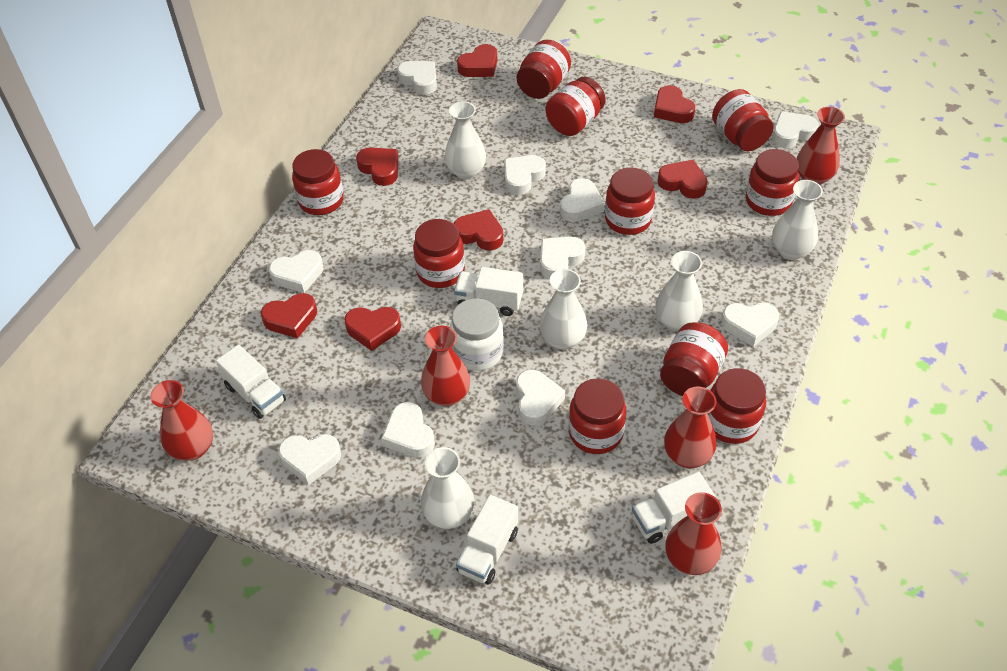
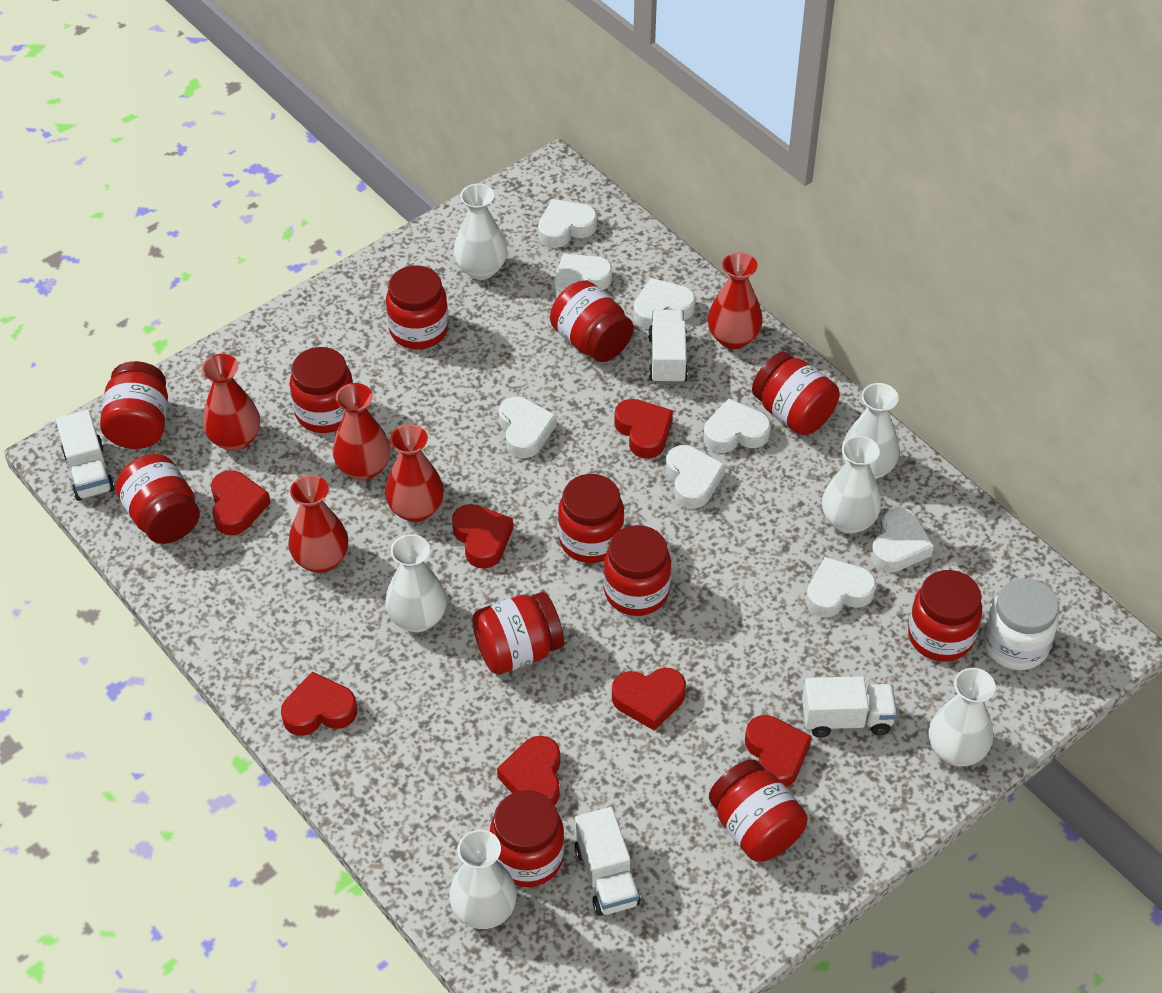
red jar: [292,149,344,215] [413,219,465,288] [517,40,571,99] [545,77,606,136] [569,378,626,454] [605,167,655,235] [660,322,728,396] [707,368,766,444] [712,89,774,151] [746,149,799,216] = 10 -> [100,361,168,449] [115,454,200,544] [290,347,353,433] [386,266,448,349] [472,592,564,674] [490,790,564,887] [550,280,633,362] [558,474,624,563] [603,525,671,616] [709,759,808,862] [752,352,839,435] [908,570,982,662] = 12
white heart: [269,250,323,293] [278,434,341,485] [381,402,435,458] [397,61,437,95] [504,155,546,195] [516,369,565,426] [540,237,585,279] [560,178,604,222] [721,302,779,347] [772,111,819,148] = 10 -> [499,397,556,458] [538,199,597,248] [554,254,612,298] [633,278,696,329] [666,445,725,509] [704,399,771,453] [806,557,876,617] [871,507,934,572] = 8
white vase: [421,447,474,529] [445,101,486,180] [540,269,587,350] [655,251,703,332] [772,180,823,260] = 5 -> [385,534,446,632] [449,830,517,929] [454,184,507,280] [822,436,881,534] [842,383,899,479] [929,668,996,766] = 6

